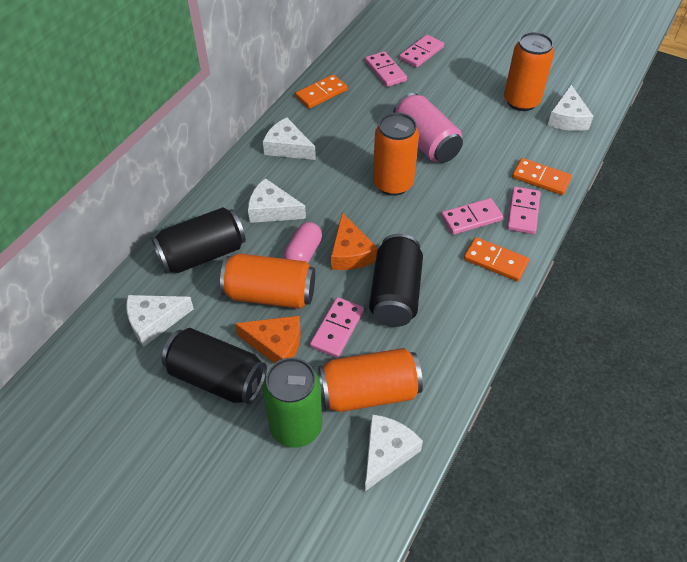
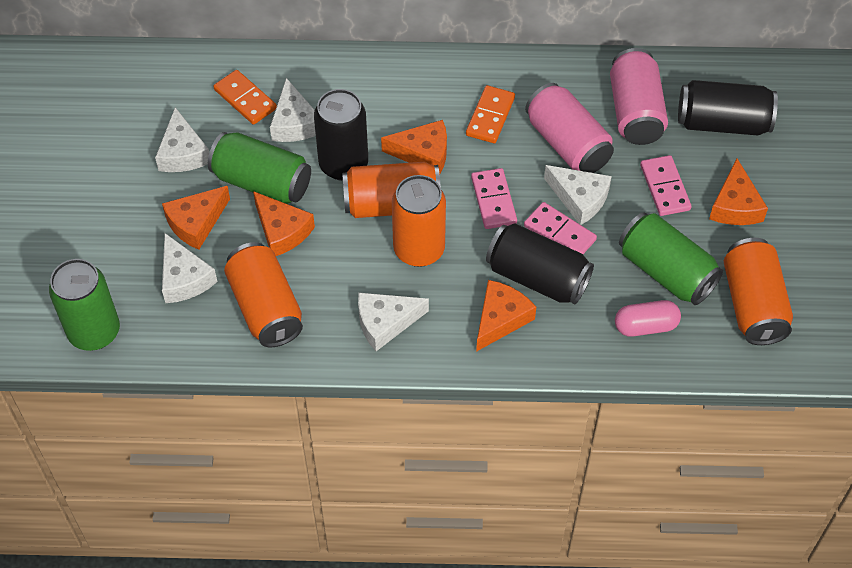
green can: [263,358,322,448] = 1 -> [49,259,120,351] [208,132,311,204] [619,212,723,305] = 3
orange cheese: [235,316,301,363] [331,213,378,270] = 2 -> [162,186,230,250] [253,191,315,256] [381,120,447,174] [476,280,536,352] [709,158,768,225] = 5
orange domino: [295,75,347,109] [464,237,529,281] [512,158,572,195] = 3 -> [213,70,277,125] [466,85,515,143] = 2
pink can: [393,93,463,163] = 1 -> [525,83,614,173] [610,48,668,145] = 2
pink domino: [310,297,364,358] [365,51,407,87] [399,35,444,68] [441,198,503,235] [507,187,541,234] = 5 -> [471,168,517,229] [524,202,597,254] [640,155,692,216] = 3

